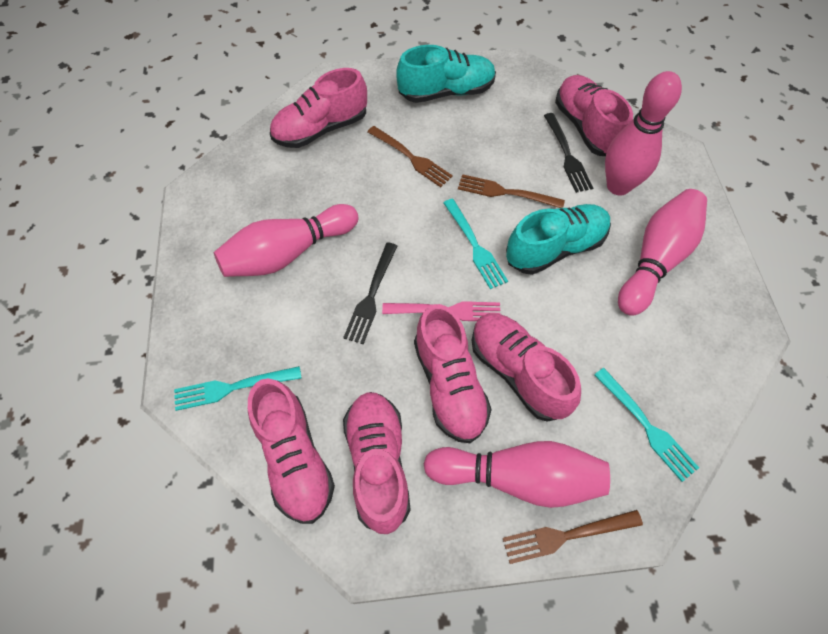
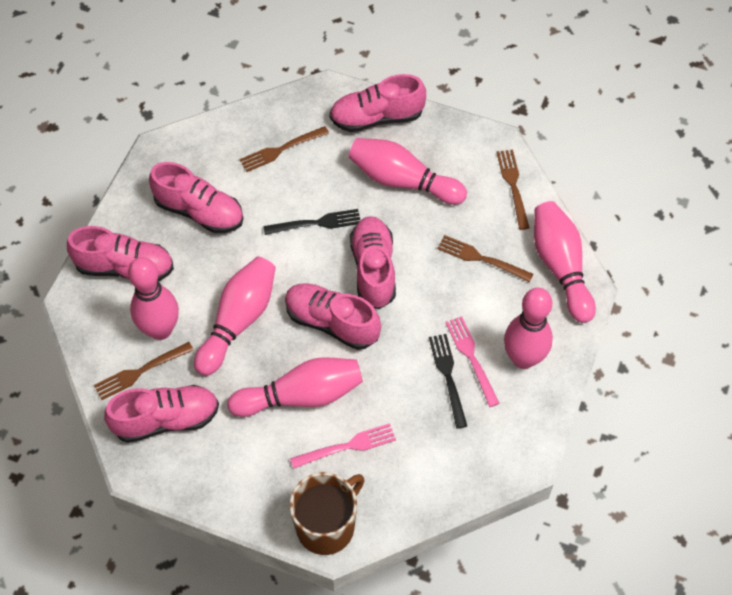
brown fork: [367,126,453,187] [458,174,565,208] [503,510,643,564] = 3 -> [94,342,194,400] [239,126,329,172] [437,235,533,282] [496,150,529,230] = 4
brown mug: none = 0 -> [290,472,365,555] = 1
pink bowling pin: [214,204,359,277] [424,441,610,508] [605,71,682,196] [618,189,707,316] = 4 -> [128,257,179,340] [194,256,276,376] [227,357,363,417] [348,138,467,205] [504,288,553,369] [534,201,596,323] = 6
pink fork: [382,301,501,321] = 1 -> [290,423,396,469] [445,316,500,407] = 2
turquoise fork: [174,366,302,411] [443,199,508,289] [594,368,699,482] = 3 -> none = 0
turquoise shoe: [397,45,496,103] [506,204,611,275] = 2 -> none = 0

